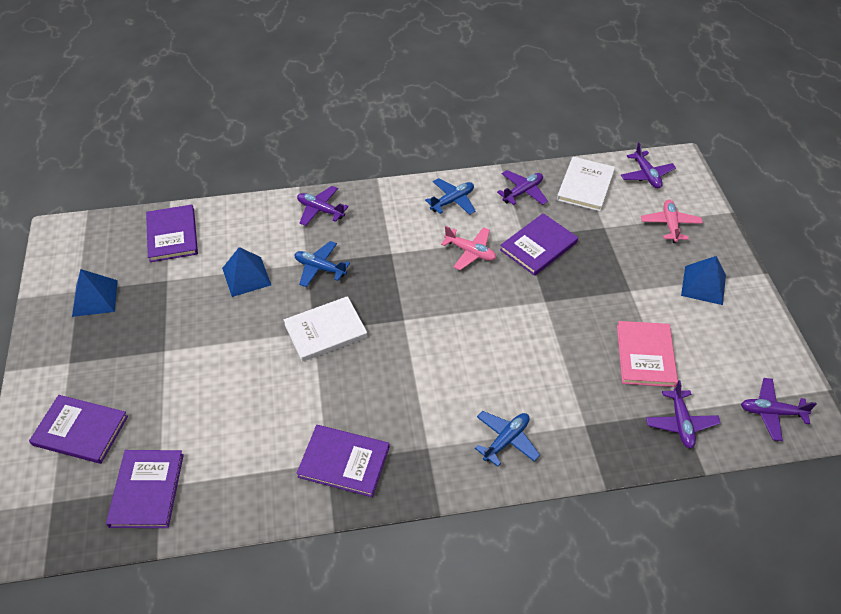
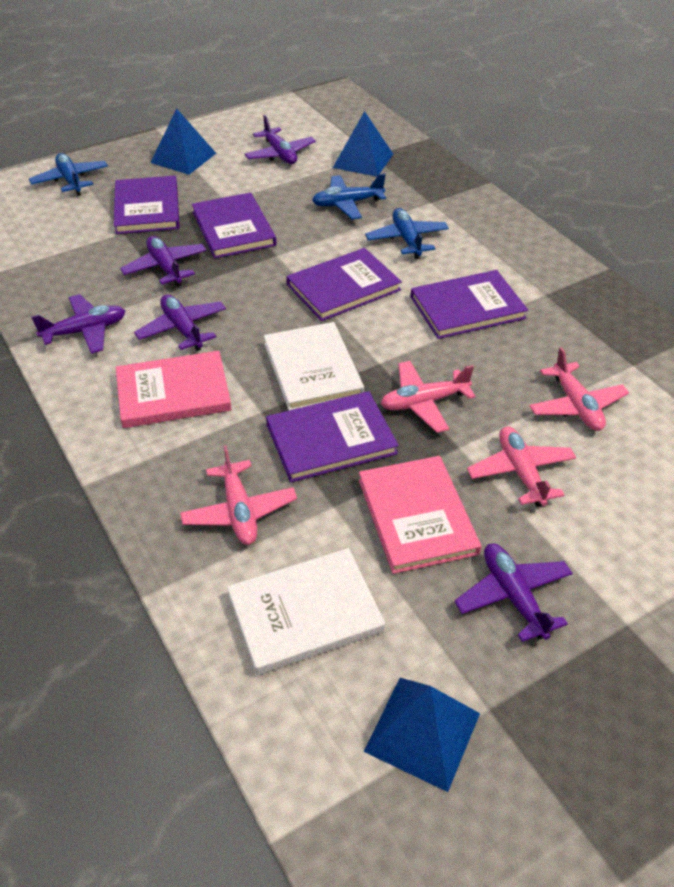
pink book: [617,321,678,387] = 1 -> [116,351,232,428] [359,456,481,574] = 2
pink plane: [441,226,496,270] [641,199,703,243] = 2 -> [180,445,297,545] [381,361,476,433] [467,426,576,507] [529,347,629,431] = 4

